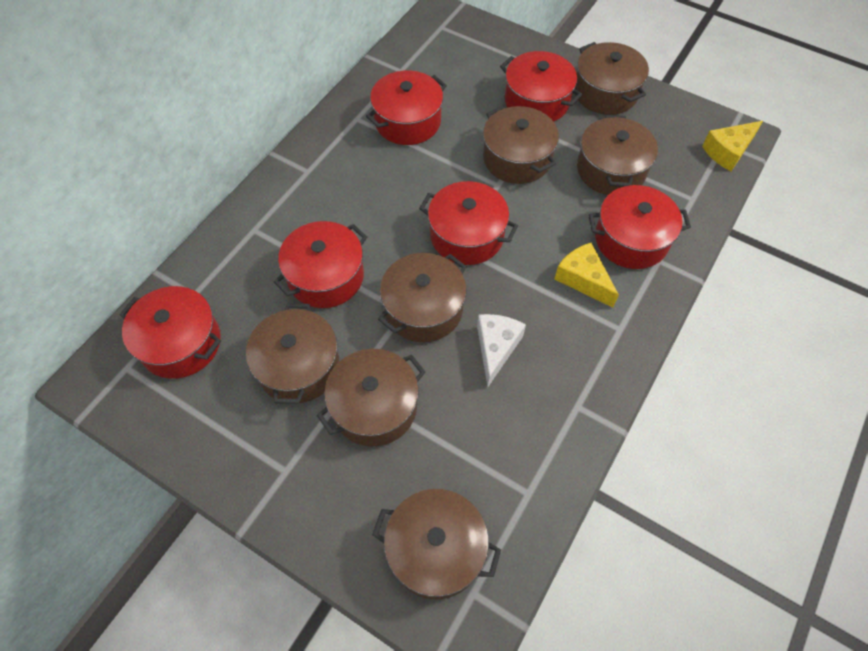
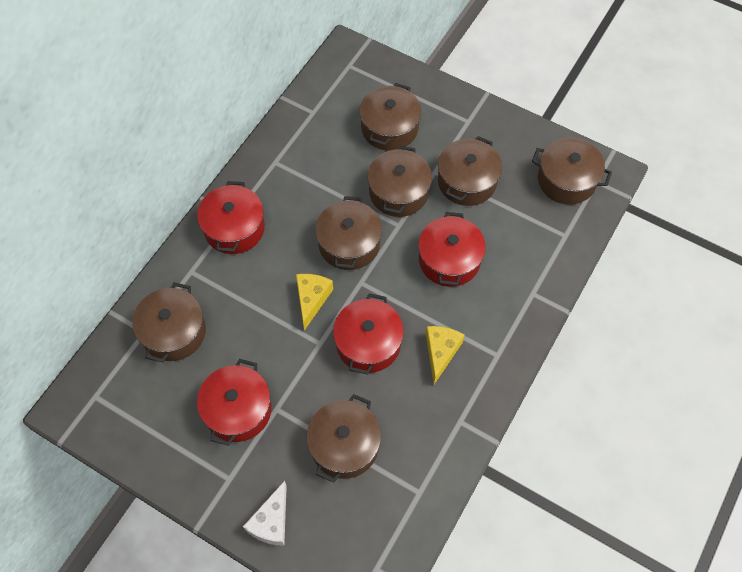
red pot: [119,286,221,379] [274,221,367,308] [366,70,447,145] [419,181,518,265] [500,51,582,122] [588,185,691,269] = 6 -> [197,181,265,254] [197,359,271,446] [333,293,404,375] [418,212,486,287] = 4

